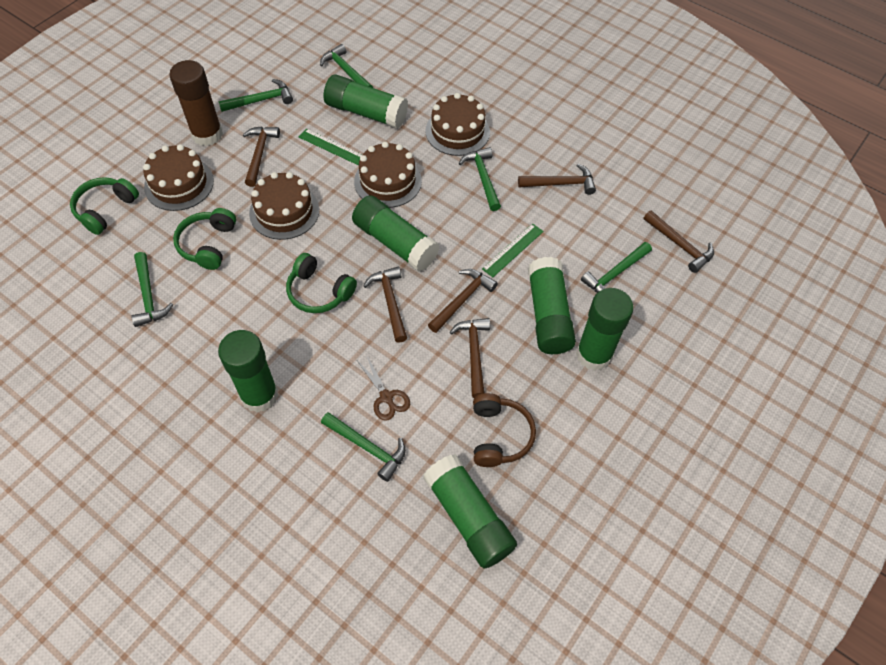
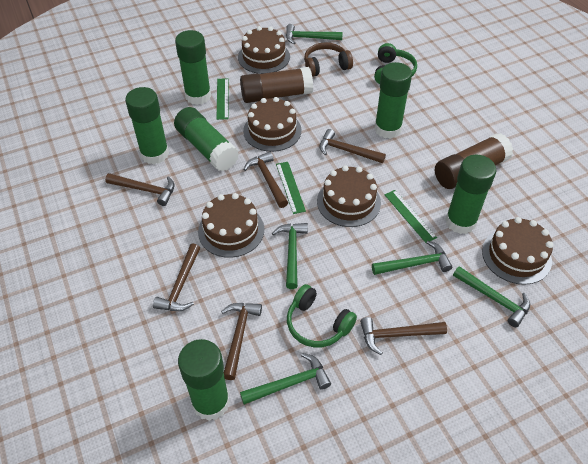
brown cake: [143,144,214,211] [249,172,319,240] [354,142,422,208] [425,93,490,156] = 4 -> [198,193,264,258] [238,26,290,74] [243,97,302,152] [317,165,381,227] [482,217,553,285] = 5
brown glue stick: [169,60,223,146] = 1 -> [240,67,313,103] [435,133,513,189] = 2
brown scissors: [358,356,410,421] = 1 -> none = 0
green hammer: [131,252,173,327] [218,79,293,112] [320,44,373,88] [321,412,406,482] [459,147,501,211] [581,242,652,293] = 6 -> [240,353,331,405] [272,223,308,289] [286,24,343,44] [372,241,452,275] [453,266,530,327] = 5
green headphones: [70,177,139,235] [173,208,236,270] [286,253,357,313] = 3 -> [287,284,357,348] [374,43,417,84] = 2
green ruler: [299,129,362,165] [482,223,544,277] = 2 -> [217,78,228,120] [276,162,306,214] [384,190,437,243] = 3

